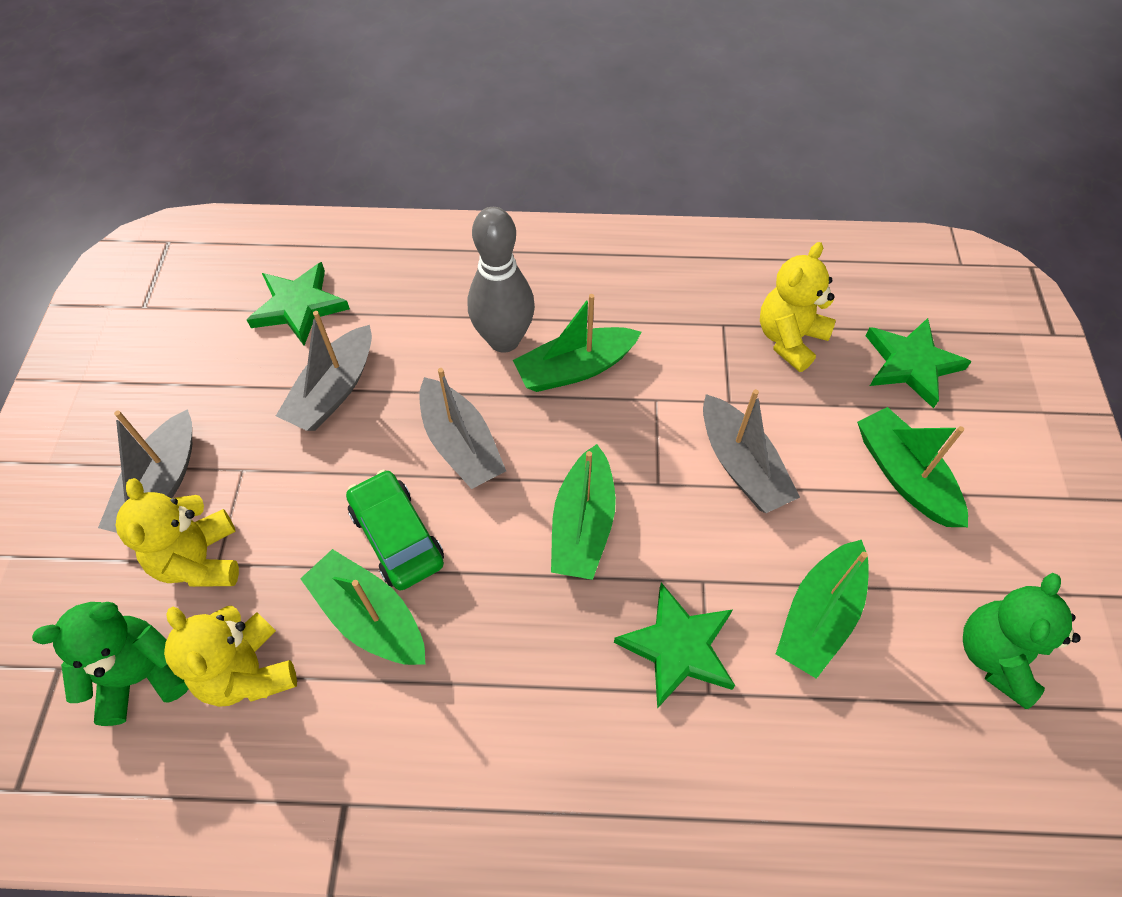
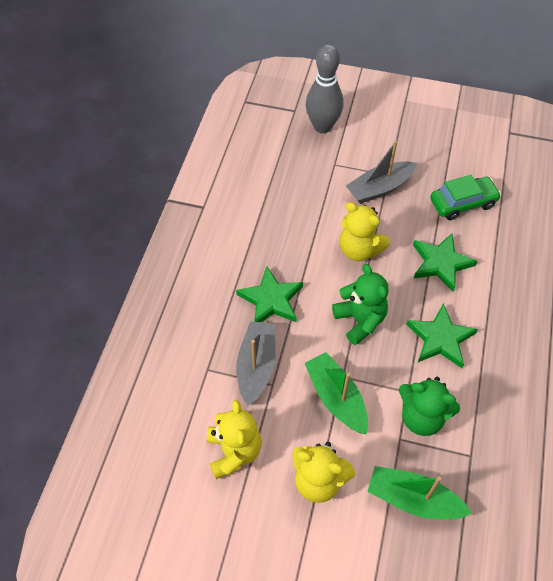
green boat: [300,549,425,665] [513,294,641,392] [551,444,616,580] [776,540,869,679] [857,407,968,527] = 5 -> [305,352,368,435] [367,466,472,519] = 2
grey boat: [98,409,192,533] [276,311,372,431] [419,368,506,489] [703,389,800,513] = 4 -> [236,321,275,406] [346,141,417,204] = 2

